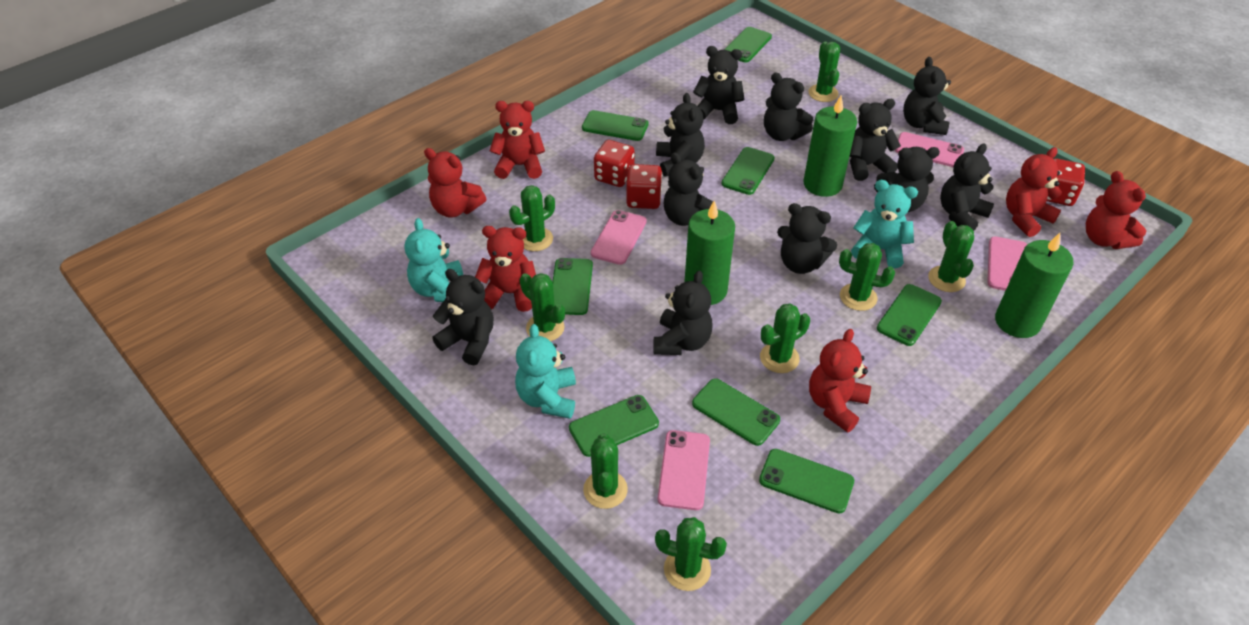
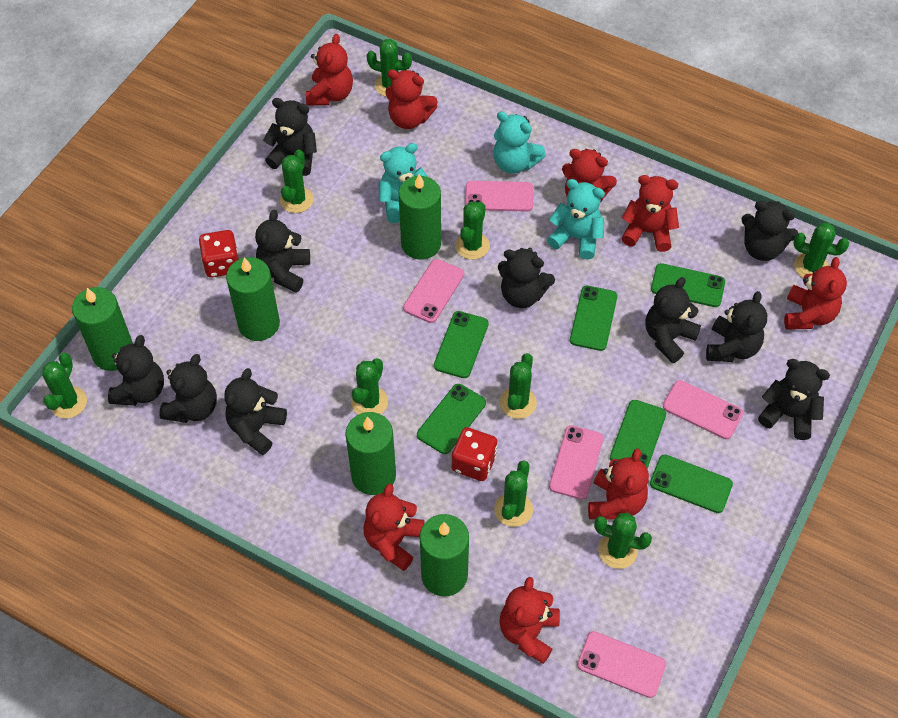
black teddy bear: [432,269,494,365] [654,271,713,355] [656,93,705,177] [664,152,718,226] [693,46,745,124] [764,73,813,141] [777,203,837,274] [849,99,901,181] [874,147,940,212] [903,57,951,135] [940,144,994,231] = 11 -> [108,335,164,406] [159,354,217,423] [224,368,287,455] [255,210,310,292] [263,98,317,176] [498,248,555,308] [645,277,701,363] [706,291,767,362] [741,201,798,261] [758,359,830,440] = 10
green cactus: [509,185,555,251] [520,273,565,341] [583,433,628,509] [655,517,727,591] [760,304,810,373] [808,42,840,102] [839,243,895,311] [928,221,974,292] = 8 -> [42,352,87,419] [280,149,314,213] [351,358,388,415] [366,39,412,97] [455,202,490,260] [494,460,533,527] [500,353,537,419] [594,513,652,569] [793,223,849,278] = 9
green candle: [684,201,735,305] [804,96,857,197] [995,233,1073,338] = 3 -> [72,287,133,371] [226,257,280,341] [345,412,396,495] [398,174,441,260] [420,514,469,597] = 5
green phone: [552,258,593,315] [569,395,659,457] [582,110,648,141] [692,378,780,446] [722,147,774,195] [724,27,772,63] [759,449,854,514] [877,284,942,346] = 8 -> [417,384,486,454] [434,311,489,378] [570,286,618,351] [610,400,666,469] [650,455,733,513] [651,263,725,307] = 6
pink phone: [591,210,647,265] [658,430,710,510] [895,132,964,167] [987,236,1027,291] = 4 -> [403,259,464,323] [465,181,533,212] [549,425,604,500] [577,631,666,698] [663,380,743,439] = 5
red dice: [594,140,635,187] [626,164,662,209] [1047,158,1085,206] = 3 -> [199,230,239,278] [452,427,497,481] = 2
red teddy bear: [424,148,487,218] [475,226,536,312] [490,101,545,179] [809,329,871,433] [1006,147,1062,237] [1086,171,1146,249] = 6 -> [306,34,353,106] [364,484,424,571] [385,69,438,129] [499,577,560,664] [562,149,617,201] [588,448,649,520] [621,175,679,252] [784,257,847,329] = 8

